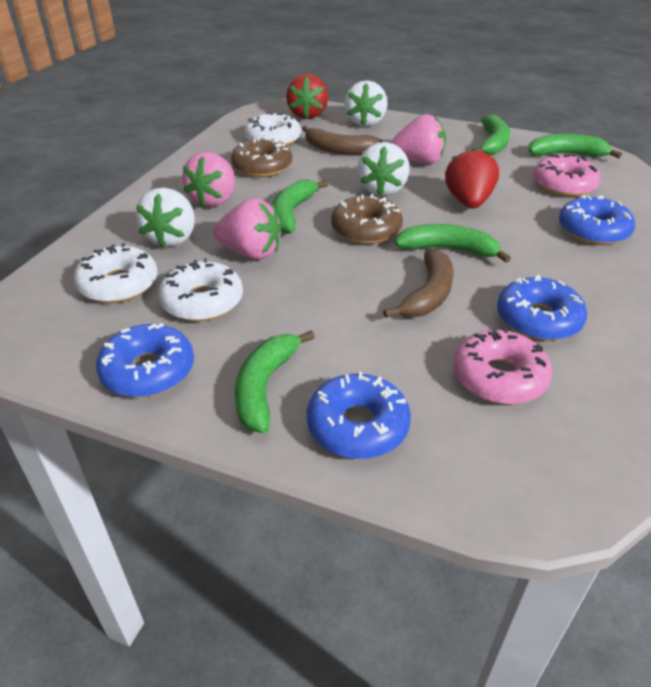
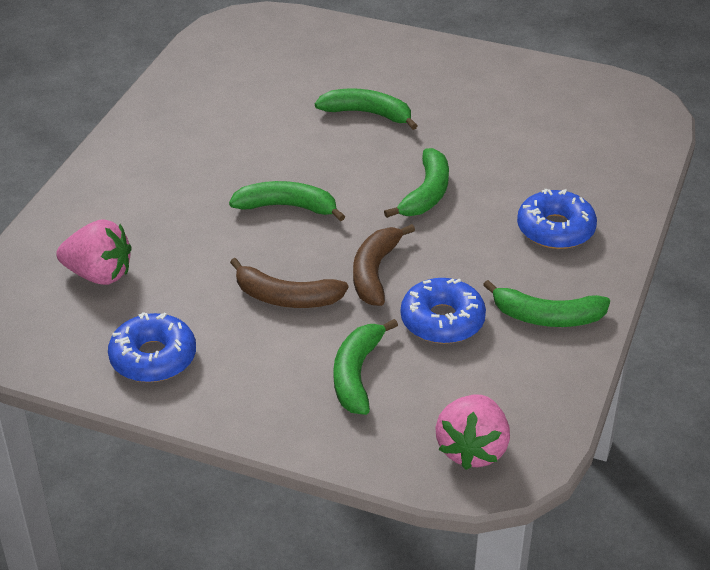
blue donut: [96,323,194,397] [307,372,411,459] [497,275,587,341] [559,195,635,245] = 4 -> [108,312,196,382] [401,278,486,344] [517,189,597,249] = 3
brown donut: [231,137,292,177] [331,194,403,244] = 2 -> none = 0
pink donut: [453,327,552,404] [533,153,601,197] = 2 -> none = 0
pink strawberry: [182,152,235,207] [213,198,282,260] [390,114,446,164] = 3 -> [56,219,132,285] [435,394,510,470] = 2
red strawberry: [286,74,328,119] [445,148,499,209] = 2 -> none = 0
white donut: [74,243,158,303] [158,258,243,321] [244,112,301,146] = 3 -> none = 0
white strawberry: [136,188,195,247] [344,80,388,127] [357,142,410,196] = 3 -> none = 0

